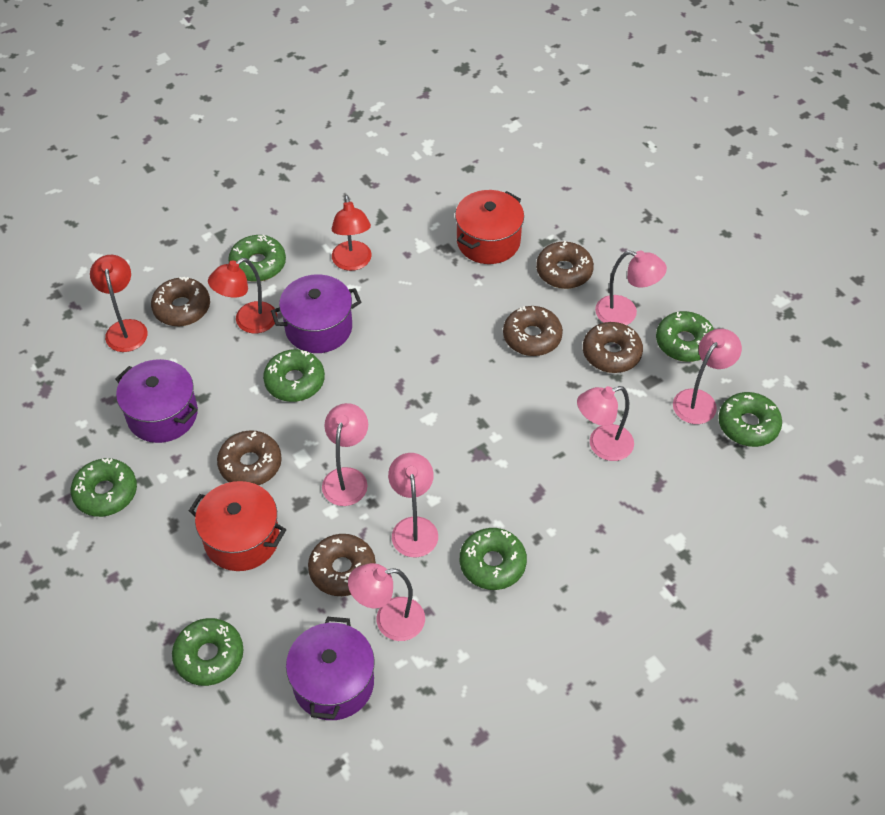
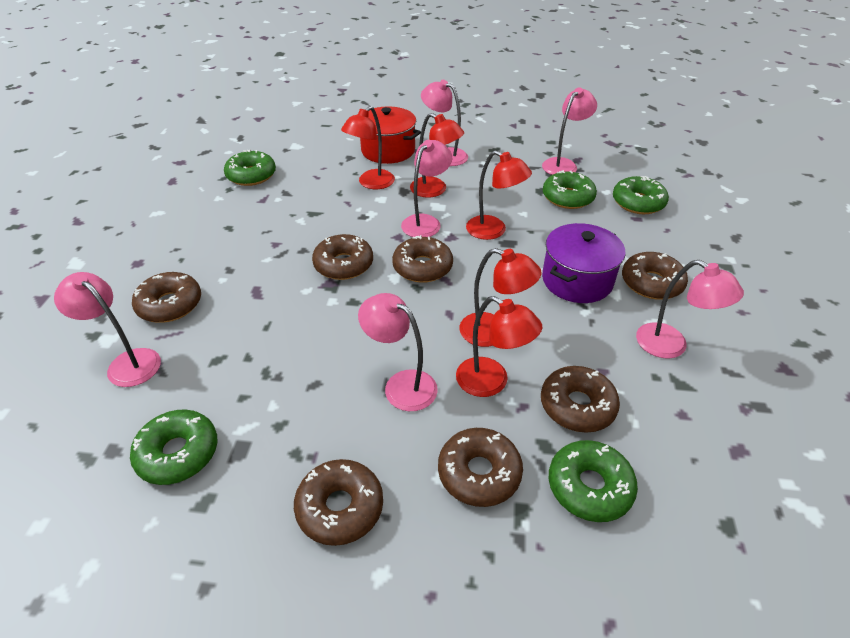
brown donut: [151,277,210,326] [217,430,282,485] [308,534,376,596] [503,306,563,356] [536,241,594,289] [583,322,643,373] = 6 -> [132,272,201,323] [294,459,383,546] [312,234,373,280] [392,235,453,283] [438,428,523,507] [541,366,620,433] [622,252,688,300] = 7
green donut: [71,458,137,517] [172,618,243,686] [228,235,286,282] [263,349,325,402] [460,528,527,590] [656,311,714,362] [718,392,782,447] = 7 -> [130,409,217,485] [224,149,276,186] [543,170,597,209] [549,440,638,522] [613,176,669,214] = 5
purple pot: [115,359,198,443] [271,274,361,353] [286,617,375,720] = 3 -> [542,223,625,303] = 1
red lamp: [90,255,148,352] [208,258,277,333] [332,195,371,271] = 3 -> [341,106,395,189] [410,113,464,198] [456,296,543,397] [459,248,542,347] [466,150,532,240] = 5
red pot: [189,481,286,571] [455,190,524,264] = 2 -> [360,106,421,164] = 1

